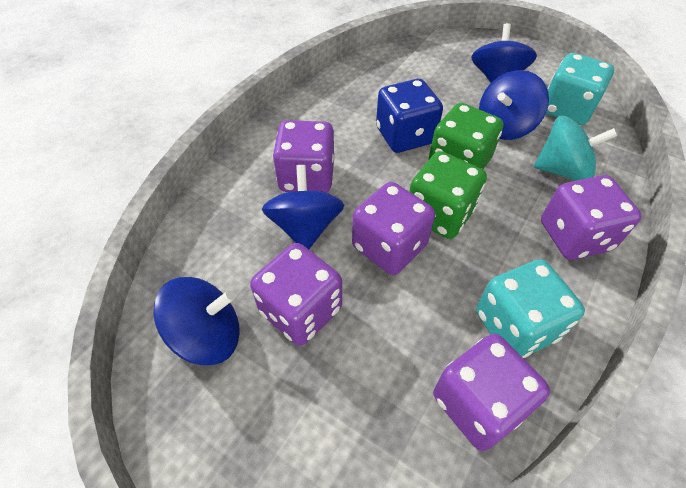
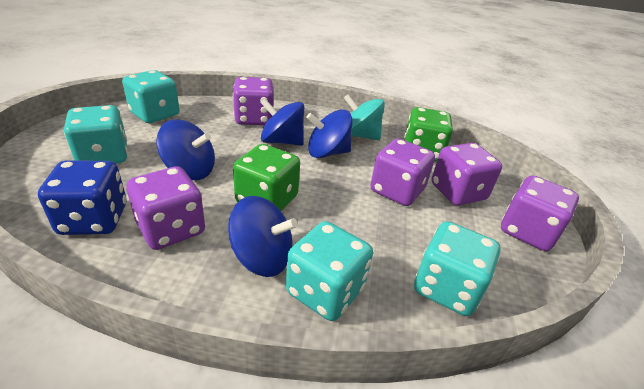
turquoise dice: [476,259,585,358] [546,53,614,125] = 2 -> [64,105,128,164] [122,70,180,123] [286,221,373,321] [414,221,501,316] = 4

